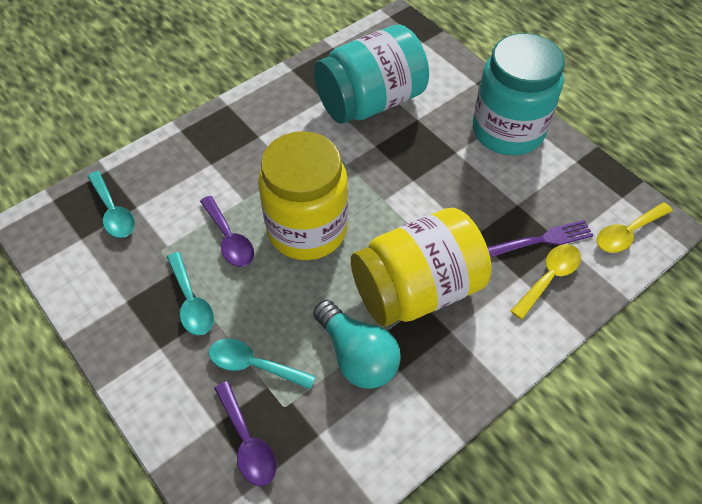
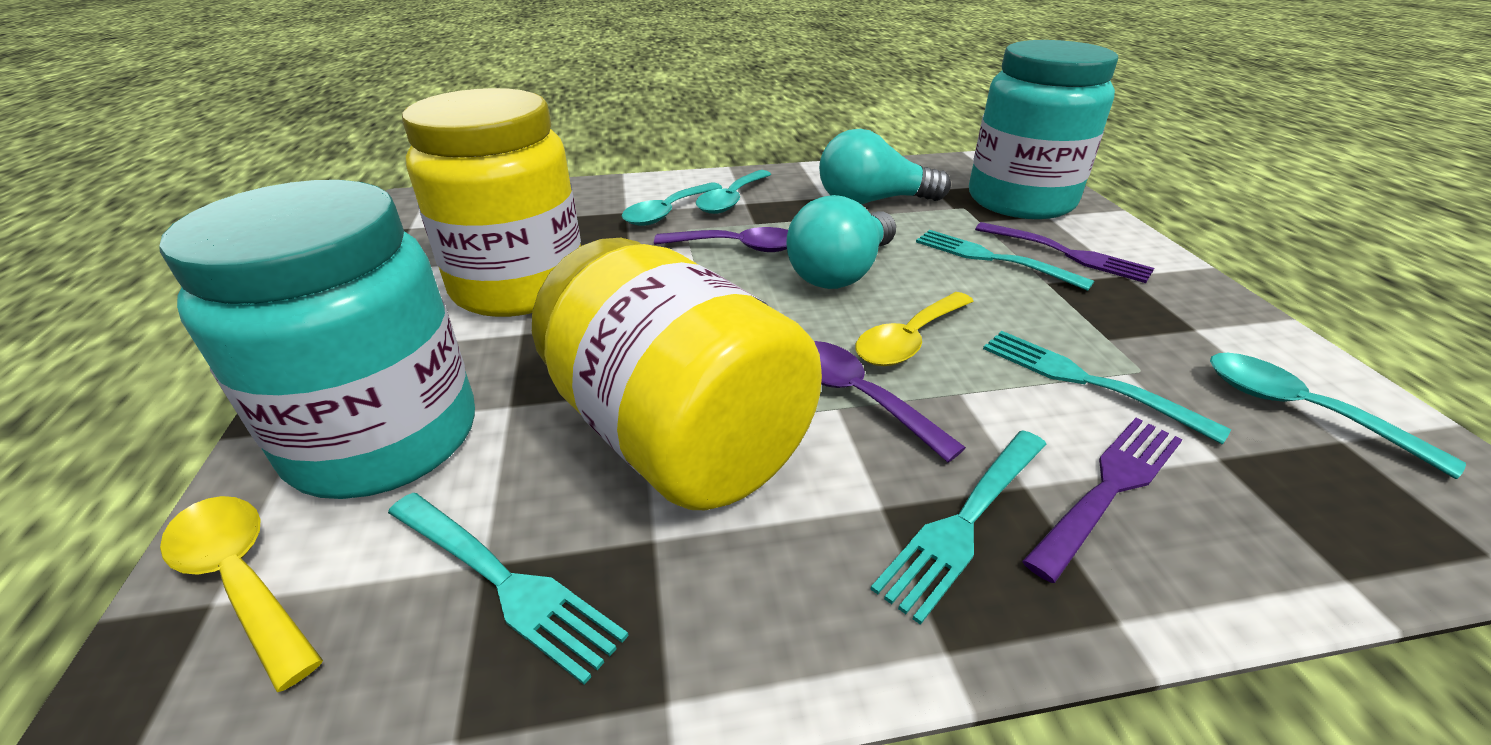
purple fork: [487,220,594,258] = 1 -> [975,222,1154,283] [1022,418,1183,583] = 2
turquoise fork: none = 0 -> [388,493,629,685] [870,430,1047,625] [916,230,1094,291] [983,331,1232,444] = 4
turquoise light bulb: [313,300,401,389] = 1 -> [786,195,896,289] [819,129,951,205] = 2

